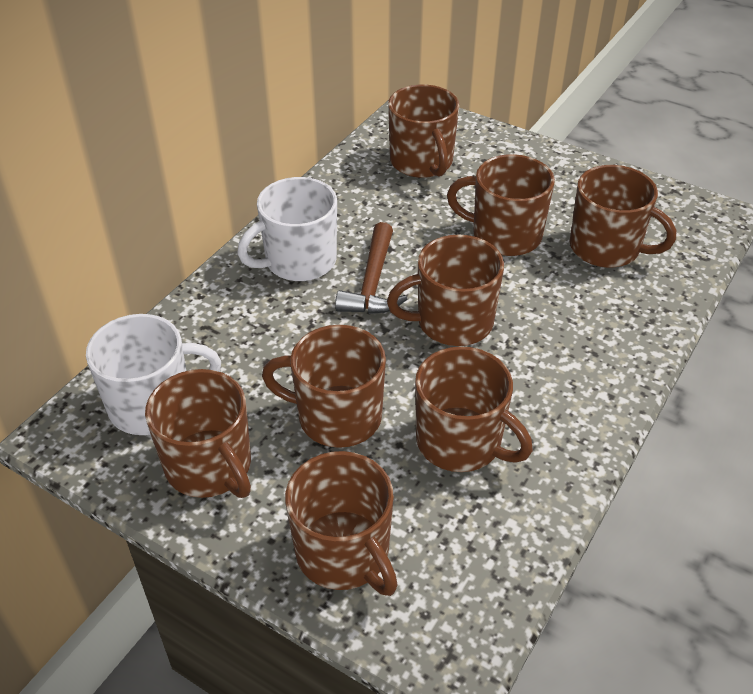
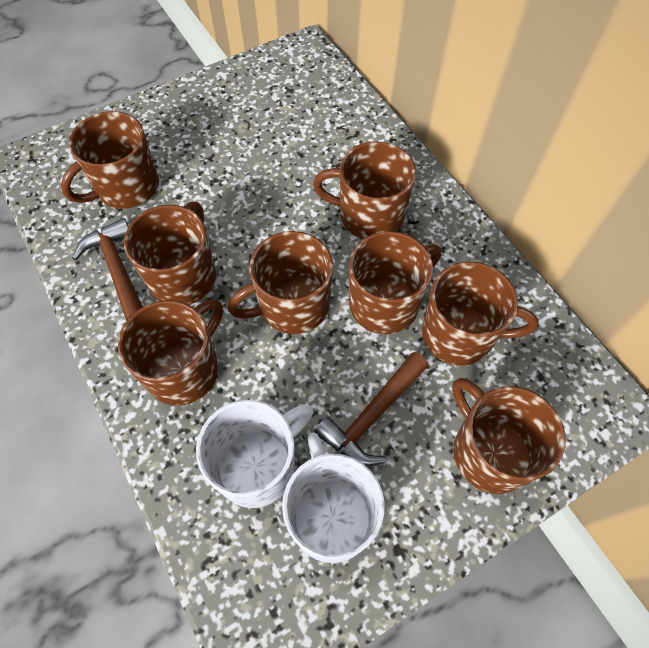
brown hammer: [335,222,407,314] = 1 -> [72,218,143,321] [314,352,428,467] = 2

